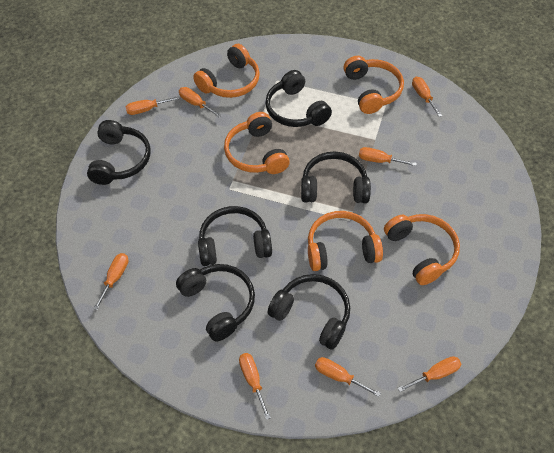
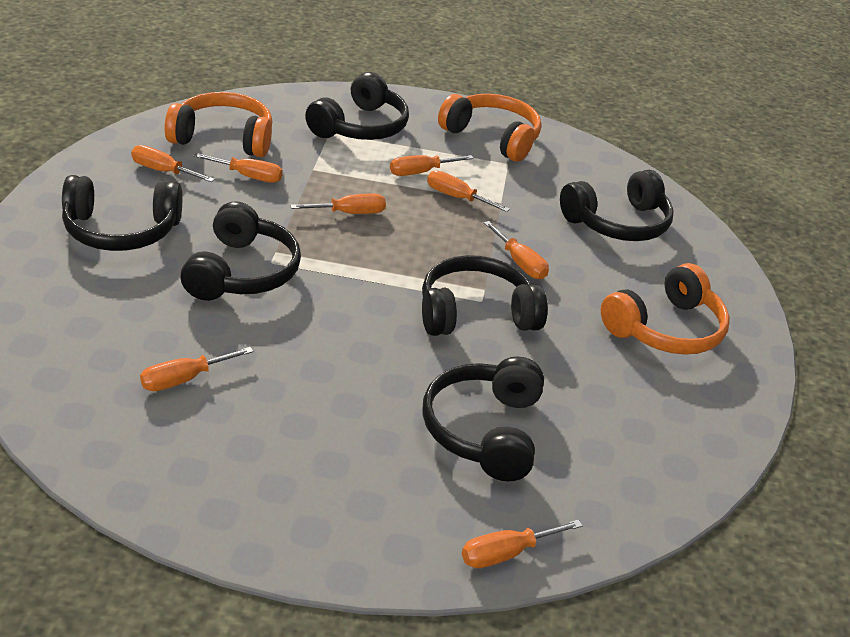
orange headphones: [193,44,260,98] [224,112,290,174] [308,211,383,271] [344,56,404,114] [384,214,460,285] = 5 -> [164,92,272,157] [438,94,542,162] [601,263,730,355] = 3

